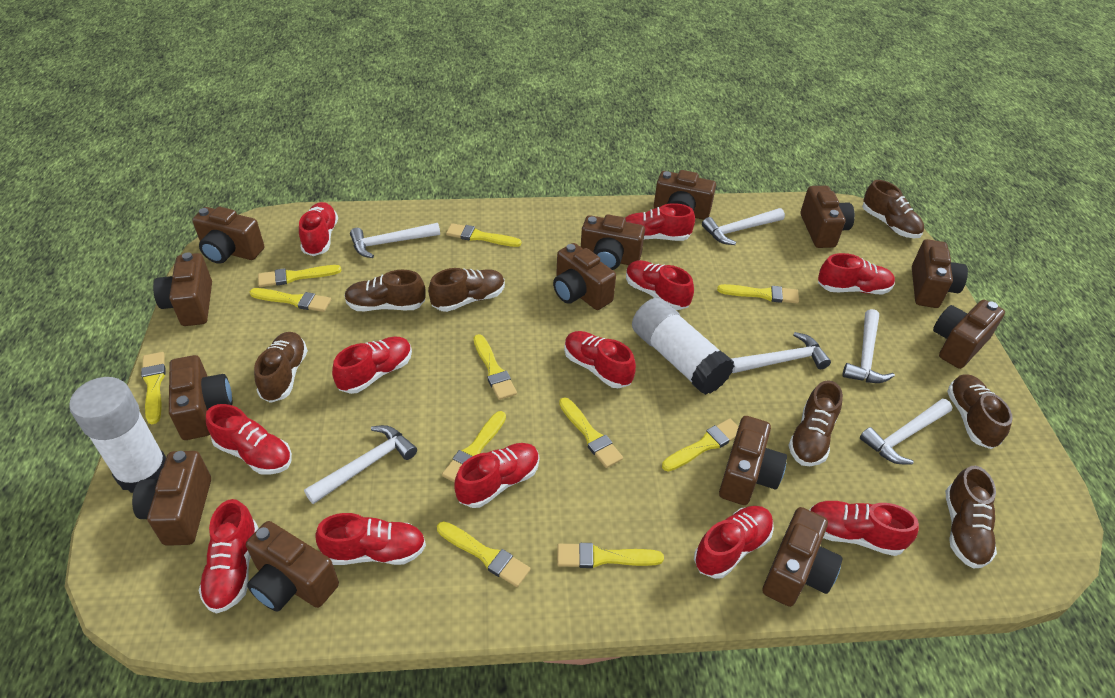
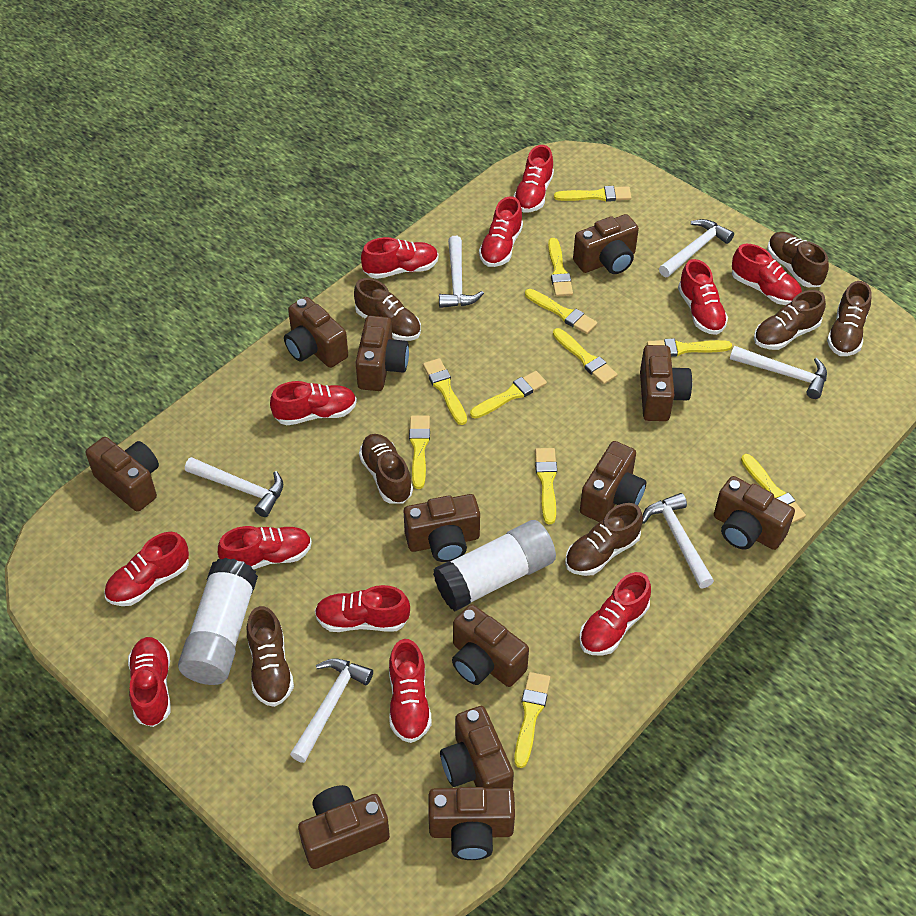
brown camera: [132,451,211,546] [153,252,212,326] [169,355,232,440] [192,207,264,264] [246,521,339,612] [553,243,616,310] [581,214,645,270] [654,170,716,220] [719,416,787,505] [763,507,842,607] [801,186,855,248] [912,239,968,308] [933,300,1005,369] = 13 -> [86,437,159,512] [284,297,348,368] [298,785,390,869] [356,316,409,391] [404,494,480,562] [429,787,515,860] [440,706,514,789] [452,604,529,687] [573,214,639,274] [580,441,646,522] [640,345,692,421] [714,476,795,550] = 12

